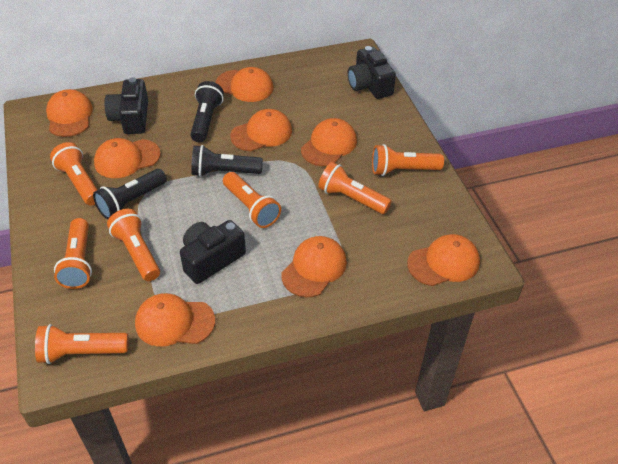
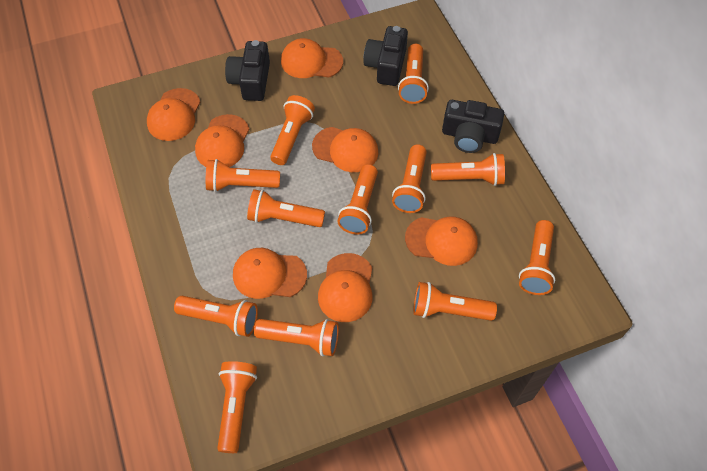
black flashlight: [93,169,167,219] [190,81,224,142] [191,145,263,177] = 3 -> none = 0
orange cap: [46,89,93,137] [94,138,161,178] [135,293,215,347] [216,67,273,102] [230,109,292,151] [281,236,347,297] [301,118,357,166] [407,234,480,286] = 8 -> [147,88,201,141] [195,114,250,167] [233,248,307,299] [281,38,343,78] [312,127,378,172] [318,253,373,322] [405,216,478,266] = 7
orange flashlight: [35,324,128,364] [50,142,98,206] [54,218,92,289] [107,209,160,281] [223,172,281,228] [318,162,392,214] [372,144,444,176] = 7 -> [174,296,258,337] [206,159,280,192] [217,361,257,453] [247,189,325,227] [254,319,339,356] [270,95,315,165] [337,164,378,235] [392,144,427,213] [398,44,429,104] [413,282,497,321] [431,153,505,186] [519,220,555,295] = 12

